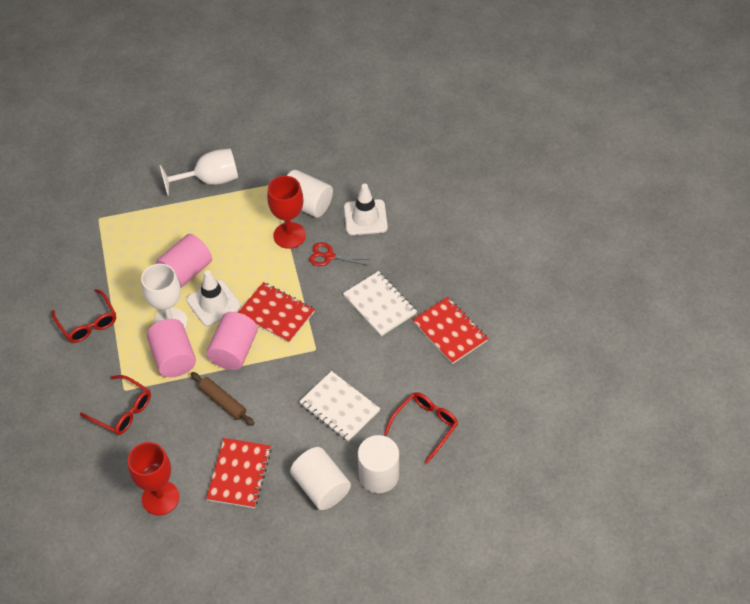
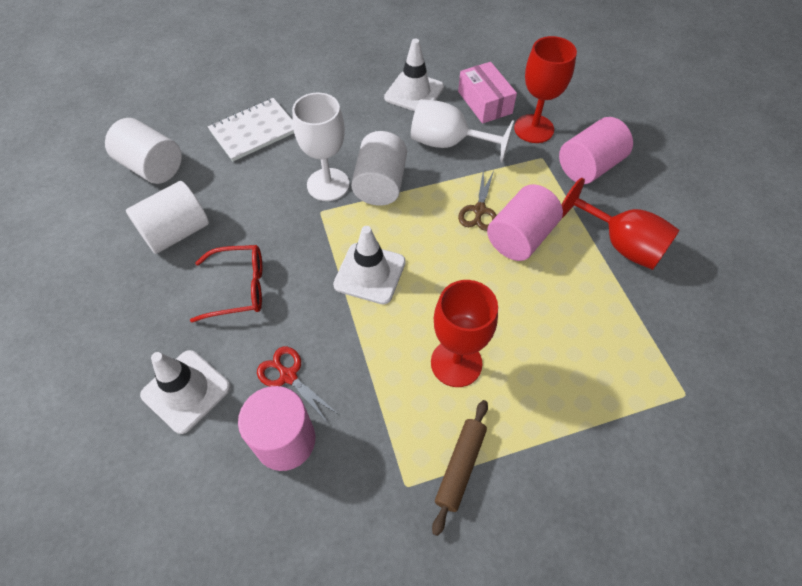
brown scissors: none = 0 -> [458,170,497,231] = 1
pink box: none = 0 -> [458,62,517,124] = 1
red glasses: [52,289,116,343] [80,375,151,435] [384,392,458,463] = 3 -> [190,245,262,323] = 1
red goblet: [128,442,179,515] [267,176,306,249] = 2 -> [431,280,498,387] [514,36,577,143] [562,178,680,270] = 3
red notebook: [206,438,272,508] [238,282,315,343] [412,297,488,364] = 3 -> none = 0
white notebook: [299,371,380,442] [343,271,417,336] = 2 -> [208,98,294,161] = 1
white traffic cone: [186,270,241,326] [344,184,388,235] = 2 -> [140,350,230,434] [333,226,406,304] [384,39,444,111] = 3

